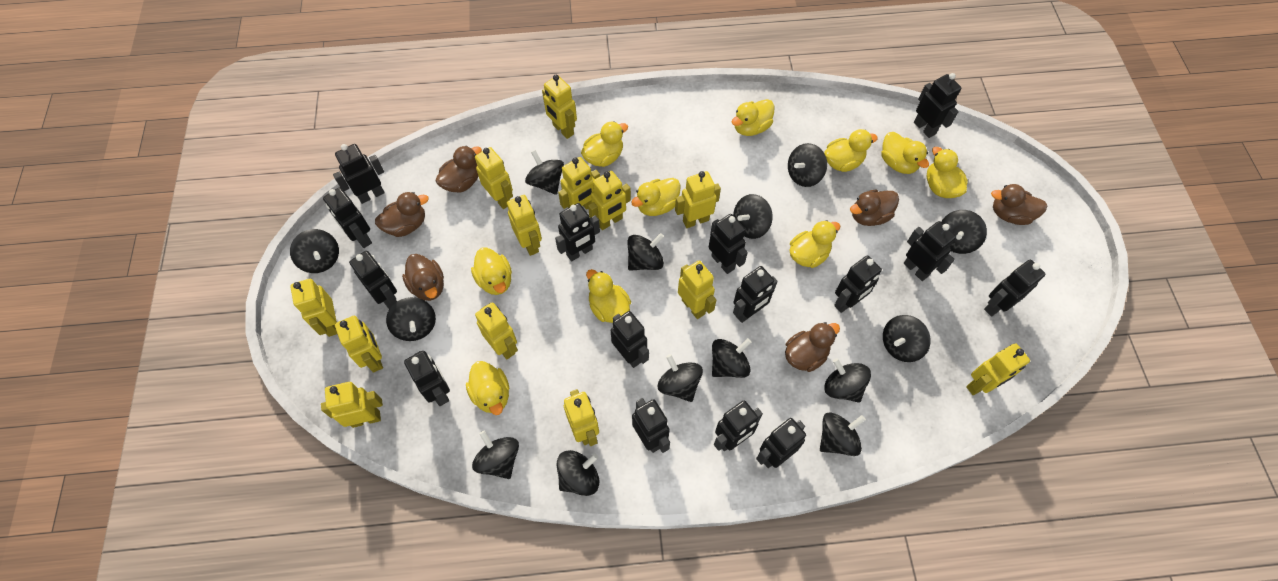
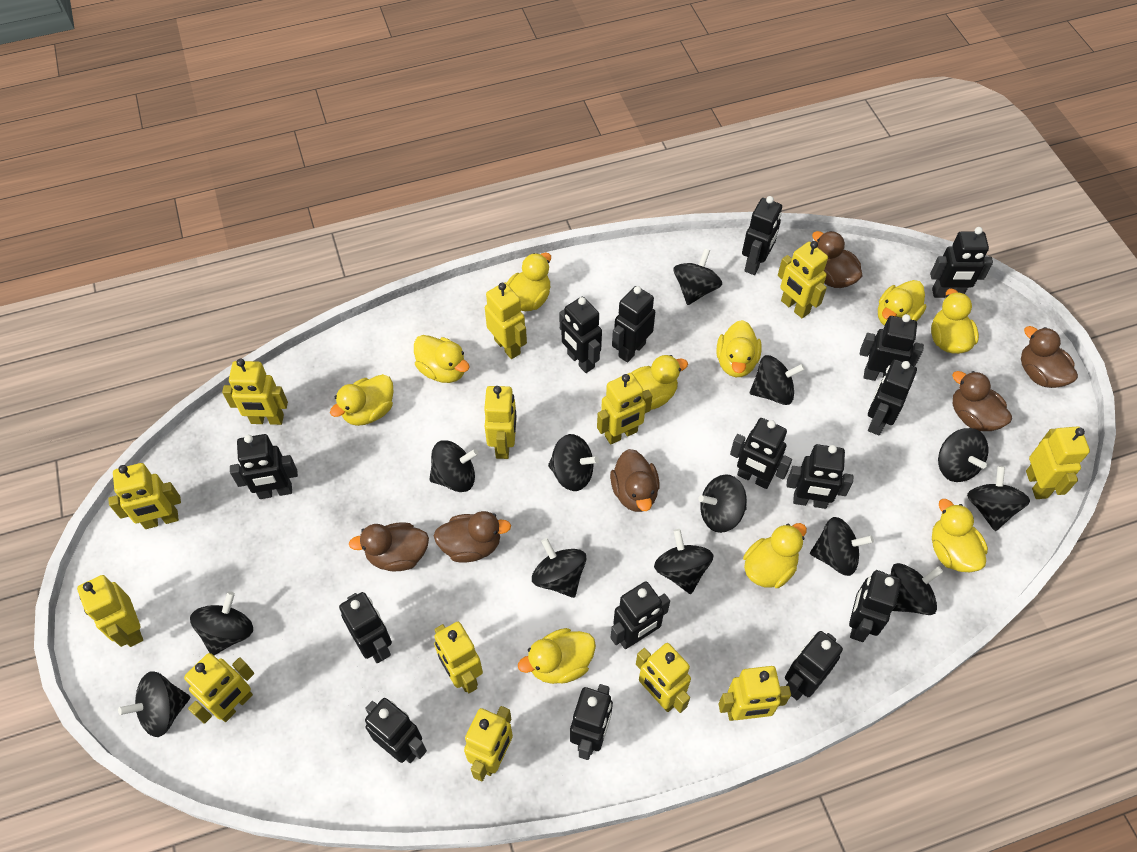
black spinning top: [290,229,339,273] [386,297,436,341] [472,431,519,479] [525,150,564,195] [557,450,599,496] [627,233,664,271] [658,354,703,402] [712,338,751,378] [733,194,773,239] [788,143,827,187] [820,413,866,456] [824,358,871,403] [883,315,931,362] [941,210,987,254] = 14 -> [118,671,190,737] [190,591,253,655] [429,440,478,492] [532,538,587,598] [548,434,599,491] [654,529,713,594] [673,249,722,305] [699,474,747,533] [750,355,805,405] [810,517,874,576] [891,563,943,615] [938,428,988,482] [967,466,1030,531] = 13

